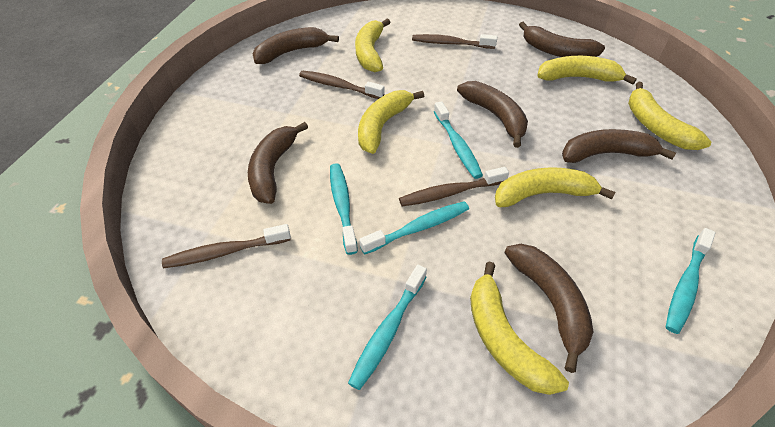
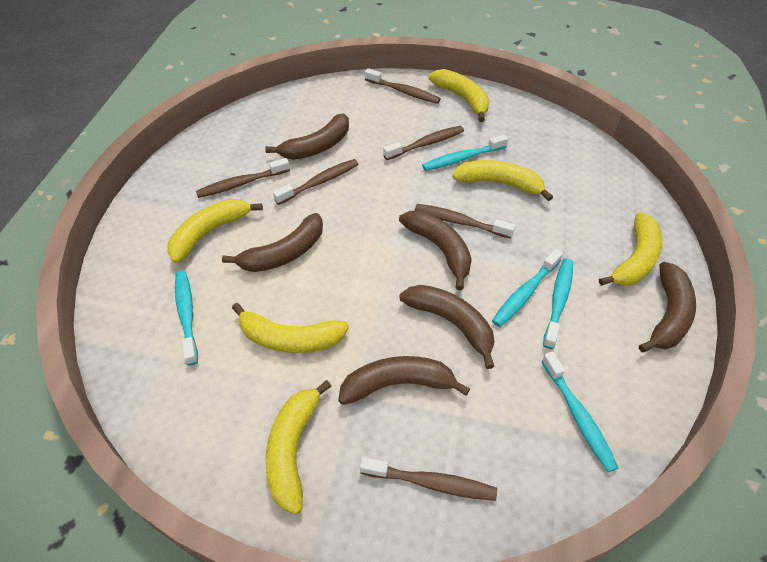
brown toothbrush: [162,224,291,268] [299,71,385,99] [399,167,509,206] [412,34,497,49] = 4 -> [196,158,290,198] [273,159,359,205] [360,457,497,501] [365,68,441,104] [383,126,464,160] [415,204,515,239] = 6

